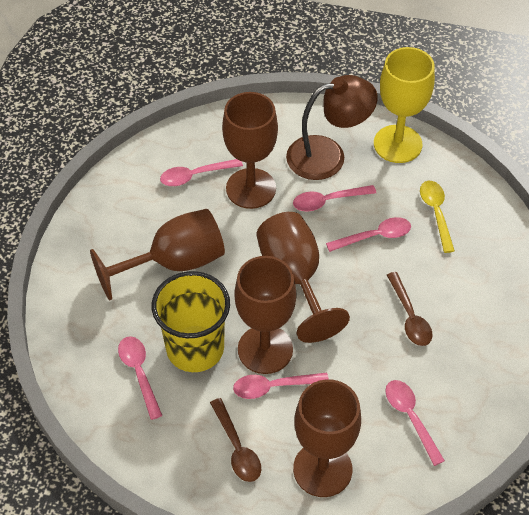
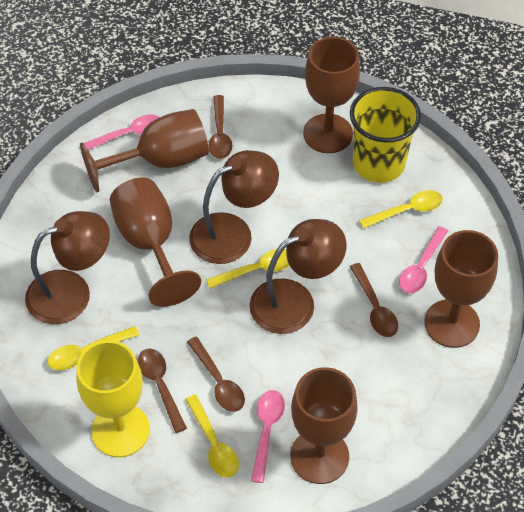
brown lamp: [286,75,378,180] = 1 -> [25,211,110,324] [189,150,279,264] [250,219,347,334] = 3
brown spoon: [210,398,261,482] [387,272,432,346] = 2 -> [138,349,187,433] [187,337,245,412] [208,95,232,159] [350,263,398,337] = 4
pink spoon: [118,336,162,420] [160,159,243,186] [233,373,329,399] [293,185,376,211] [326,217,411,252] [385,380,445,466] = 6 -> [84,115,160,150] [251,390,285,483] [399,226,448,293] = 3
yellow spoon: [420,181,455,253] = 1 -> [48,326,139,370] [185,394,239,478] [206,249,290,289] [359,190,443,229] = 4

